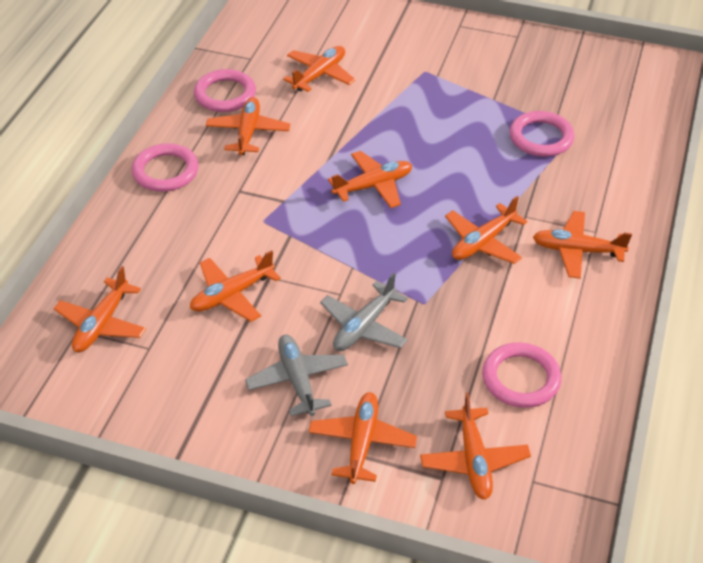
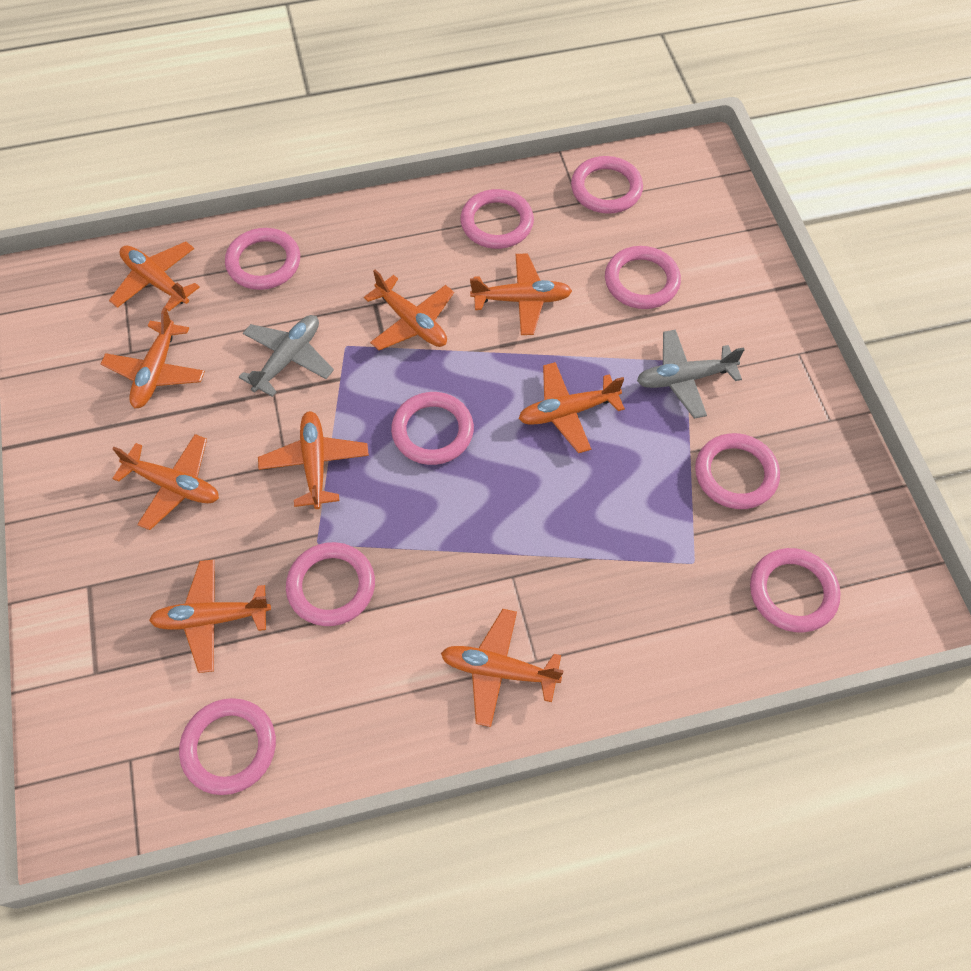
pink ring: [132,143,199,192] [194,69,256,112] [482,342,562,408] [510,111,575,157] = 4 -> [179,698,276,795] [225,228,300,290] [286,542,375,626] [391,392,474,465] [461,189,534,249] [571,156,643,214] [605,246,681,309] [695,433,780,509] [750,548,841,632] = 9

